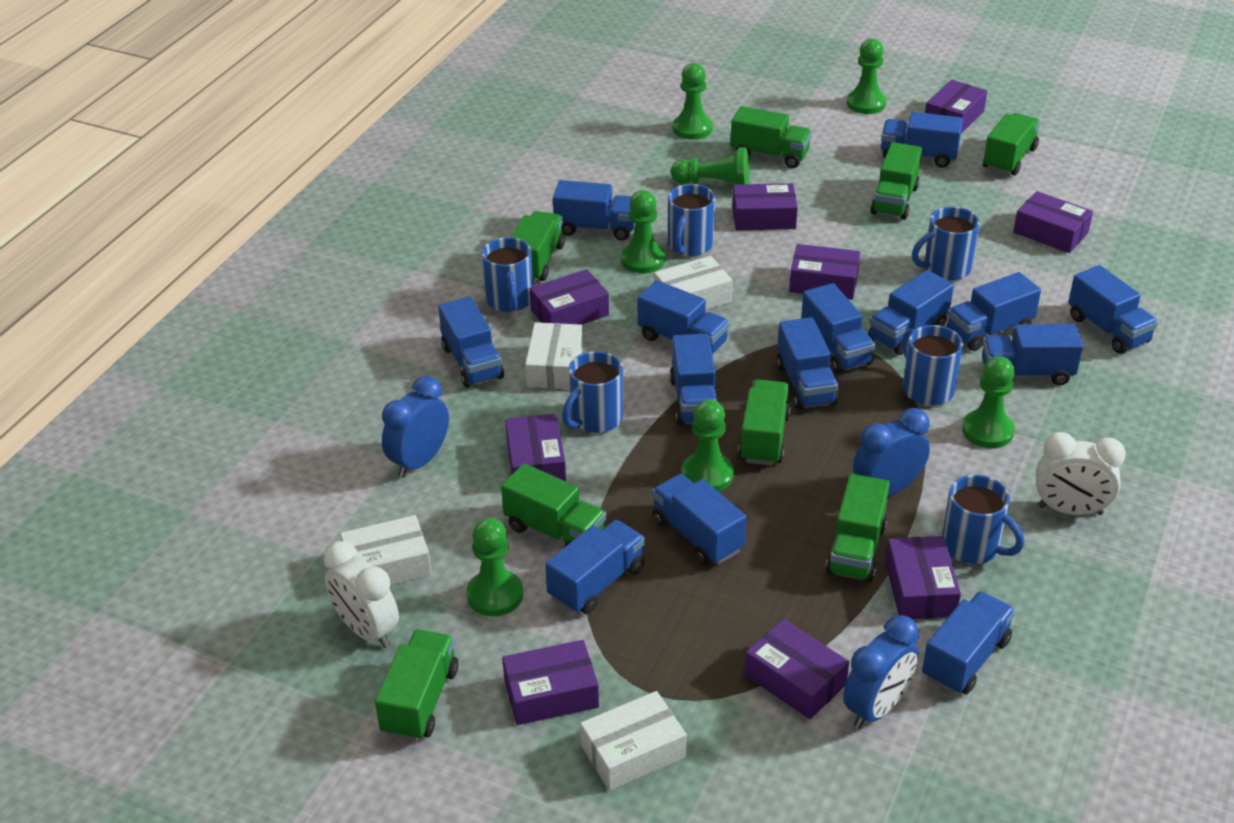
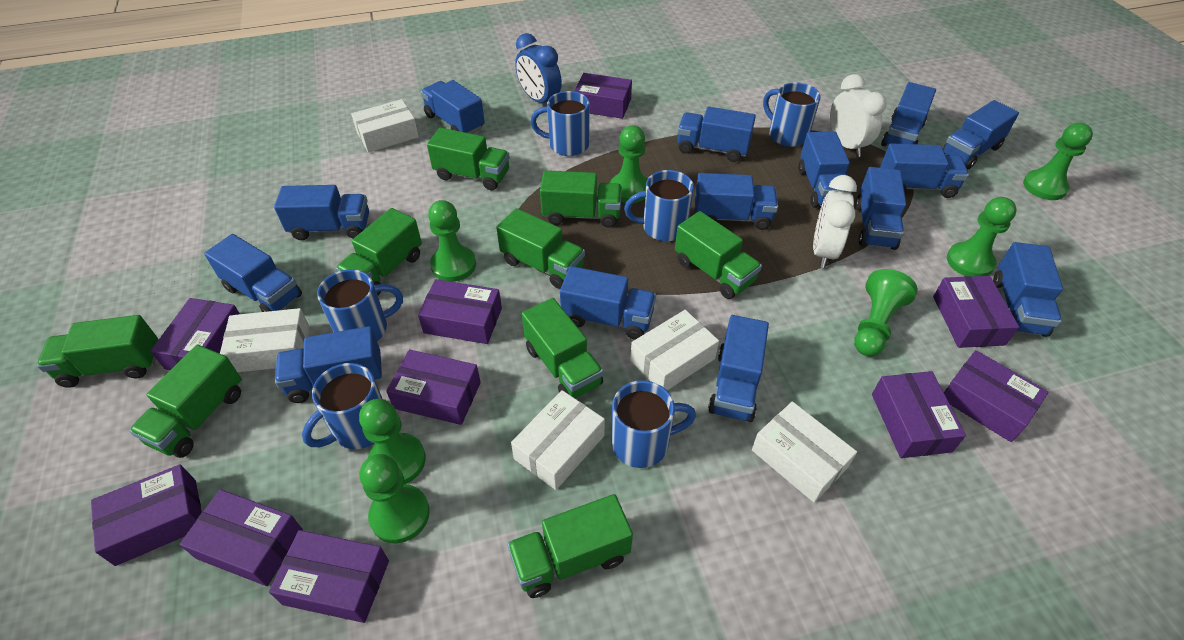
blue clock: [382,376,449,478] [843,615,919,729] [853,408,930,496] = 3 -> [515,33,562,103] = 1
green truck: [375,630,459,741] [501,463,606,547] [512,211,565,282] [731,106,812,168] [738,379,791,466] [826,474,890,583] [870,142,922,220] [983,113,1041,176] = 8 -> [37,315,158,388] [129,345,242,458] [336,208,422,295] [427,128,510,191] [496,208,585,289] [507,494,633,598] [522,298,603,398] [540,170,622,228] [675,211,762,299] = 9
purple box: [502,640,599,725] [505,413,566,481] [530,269,609,325] [732,183,798,230] [745,619,849,719] [789,244,860,300] [885,536,961,619] [925,80,987,134] [1013,191,1093,253] = 9 -> [91,464,202,566] [150,298,240,370] [179,489,303,586] [269,530,389,623] [386,350,481,425] [418,279,502,344] [574,73,632,119] [872,371,966,458] [933,276,1019,348] [944,350,1048,442] = 10
white box: [340,515,432,585] [525,322,583,389] [580,691,687,791] [654,256,733,310] = 4 -> [220,308,310,373] [351,99,419,153] [511,390,605,490] [630,310,719,390] [752,401,857,503] = 5

